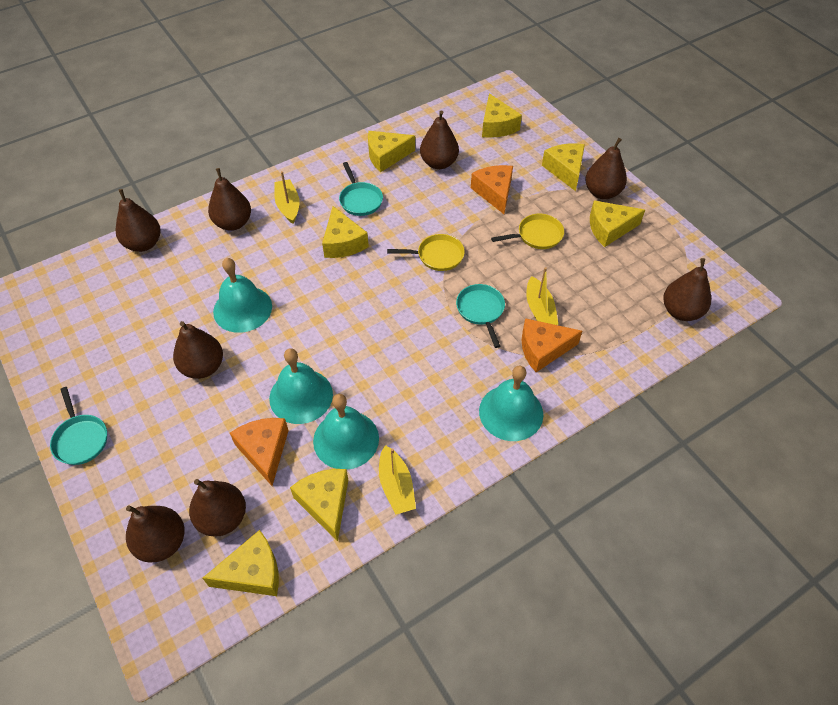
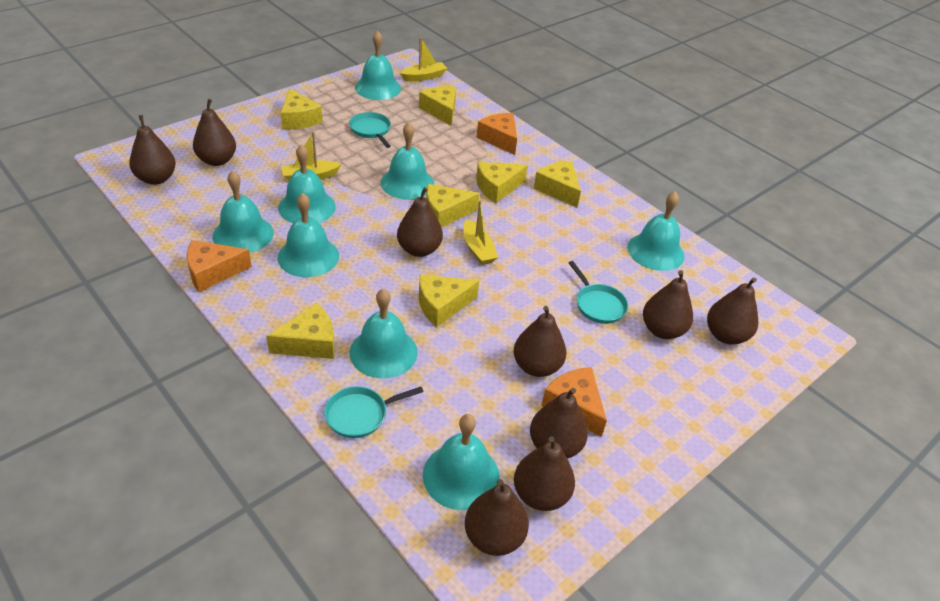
brown pear: [116,189,161,252] [126,505,185,562] [173,321,223,379] [189,479,246,537] [208,168,251,231] [420,111,459,169] [585,138,627,199] [663,258,711,321] = 8 -> [129,115,176,185] [193,99,236,166] [397,187,443,257] [465,479,529,556] [514,306,566,377] [514,436,575,511] [530,388,588,459] [643,270,693,339] [707,277,758,345] = 9
turquoise bell: [213,258,272,333] [269,348,333,424] [313,394,379,470] [479,366,543,441] = 4 -> [213,170,274,253] [278,144,336,223] [278,193,339,277] [350,288,418,378] [355,31,401,100] [381,122,434,200] [423,414,500,510] [628,191,685,271] = 8
yellow pan: [387,234,465,271] [491,214,564,249] = 2 -> none = 0

